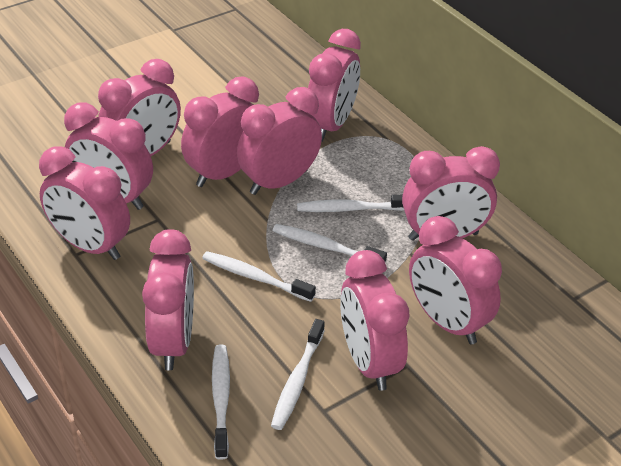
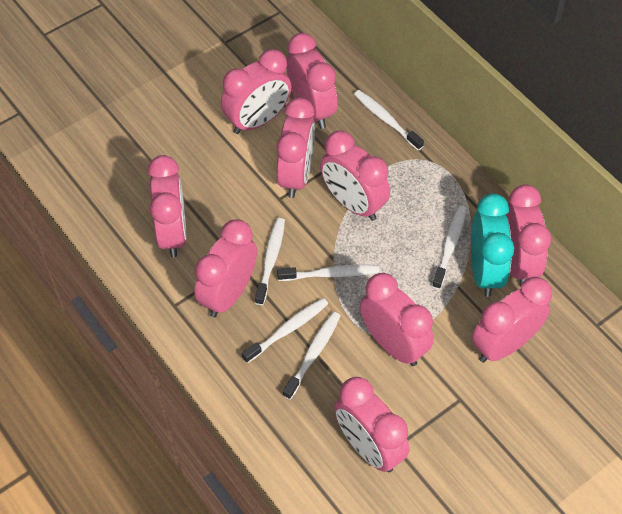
turquoise clock: none = 0 -> [471,193,514,297] = 1
white toothbrush: [202,251,316,302] [212,345,230,460] [271,319,325,430] [273,224,387,263] [297,195,404,212] = 5 -> [242,298,328,363] [255,218,285,305] [277,264,379,281] [283,312,340,400] [354,90,424,151] [432,206,467,289] = 6

